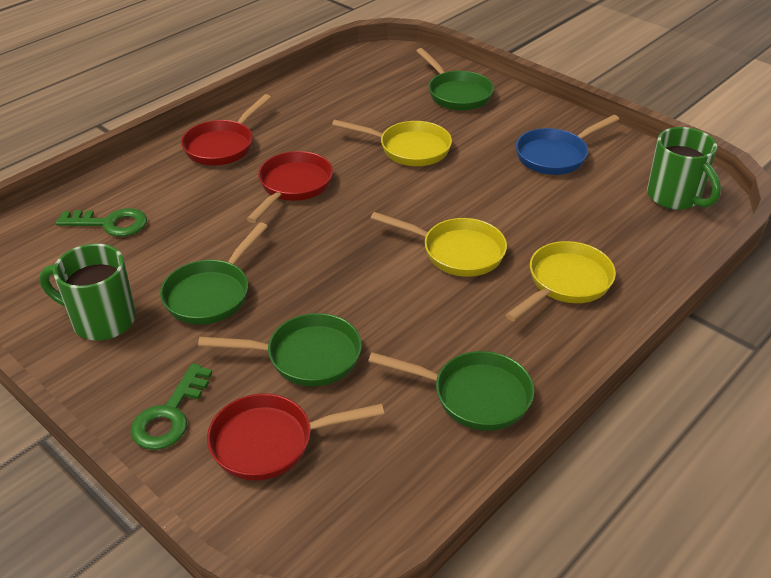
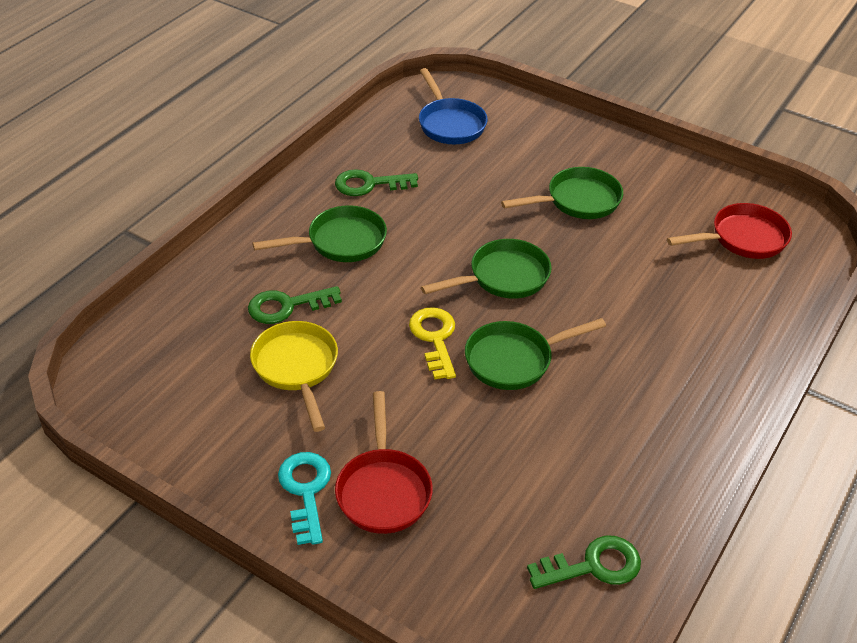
green key: [56,208,147,237] [131,363,212,450] = 2 -> [248,286,342,324] [335,169,418,196] [527,535,641,589] = 3
green mug: [39,243,136,341] [647,127,721,210] = 2 -> none = 0
red pan: [181,94,271,166] [207,394,384,481] [247,151,333,223] = 3 -> [335,391,433,534] [667,203,792,259] = 2
turquoise key: none = 0 -> [278,452,331,545] = 1
yellow key: none = 0 -> [409,307,456,380] = 1
yellow pan: [332,120,452,166] [370,212,507,277] [505,241,616,321] = 3 -> [250,321,338,432] = 1

